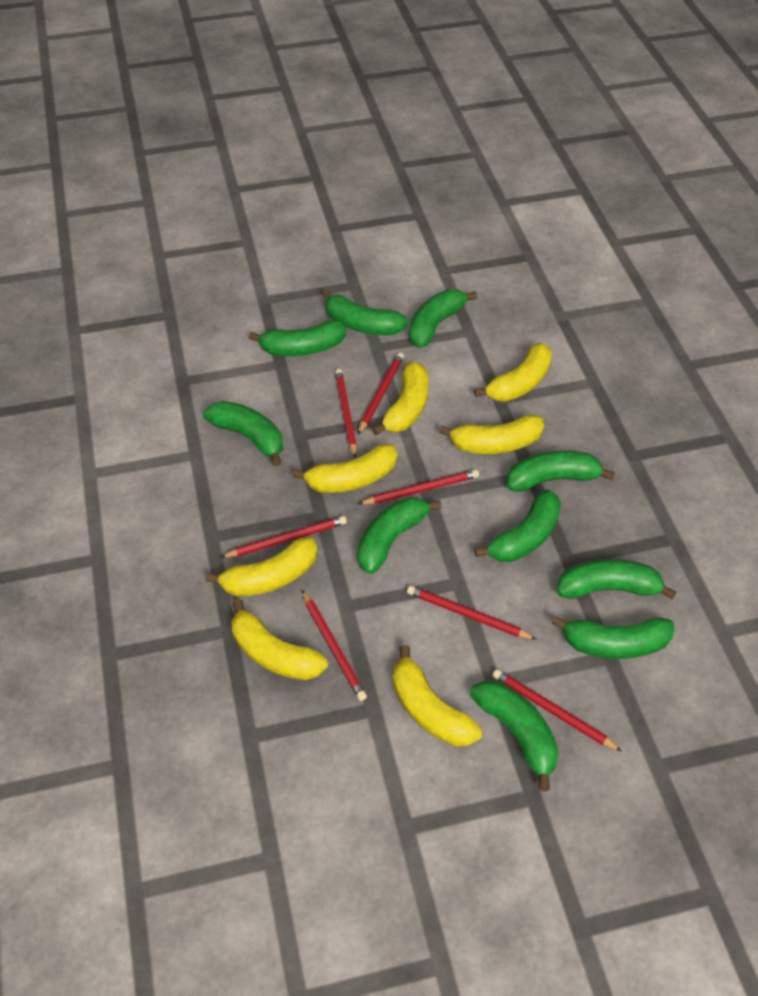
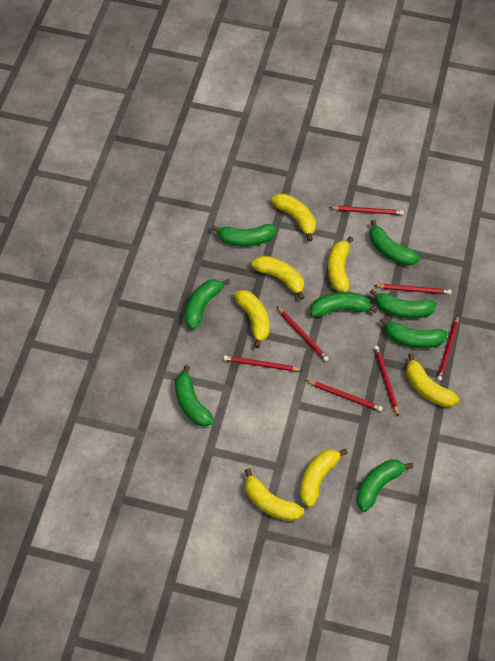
green banana: [203,401,283,466] [249,320,346,356] [322,289,408,335] [357,497,442,574] [409,289,477,348] [470,681,558,791] [475,489,561,562] [507,451,615,492] [551,616,674,659] [557,559,676,599] = 10 -> [175,365,214,427] [184,279,230,330] [211,224,276,246] [310,292,377,317] [356,459,413,512] [369,220,420,266] [369,289,437,319] [380,318,448,348] = 8

